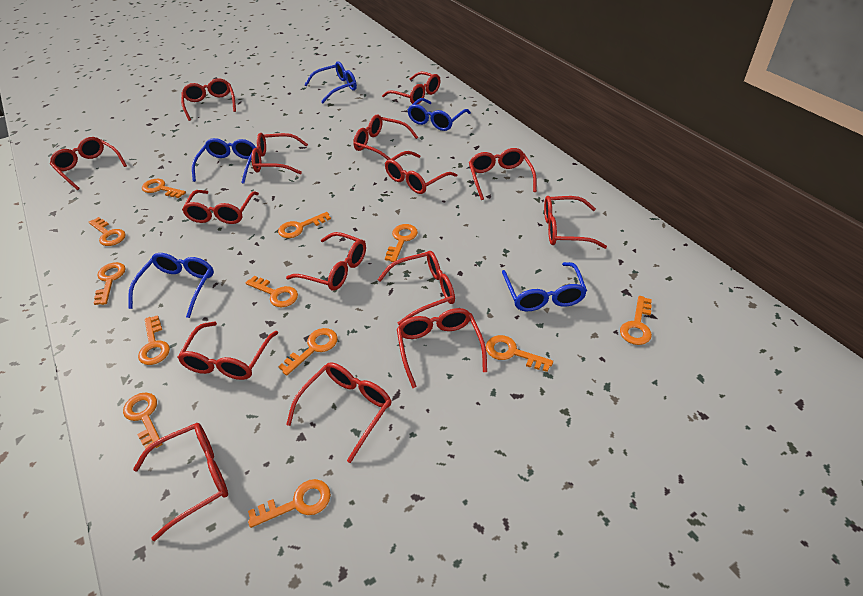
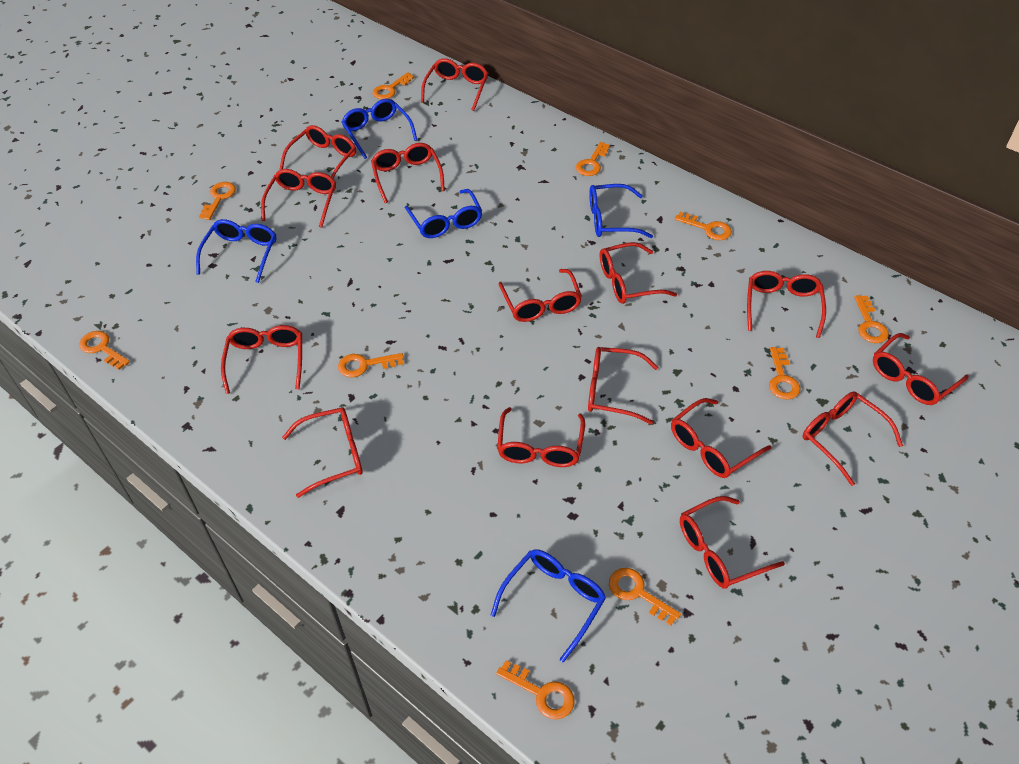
orange key: [89,217,126,246] [93,262,126,305] [123,393,162,449] [138,315,170,365] [142,179,186,198] [246,276,298,307] [248,479,331,528] [278,212,331,238] [278,328,338,376] [385,224,418,262] [486,335,553,372] [620,296,652,345] = 12 -> [79,331,130,370] [199,182,236,220] [338,353,404,377] [373,72,414,99] [496,660,575,720] [576,142,610,176] [609,568,681,626] [674,212,732,240] [769,347,801,400] [854,295,889,343] = 10

